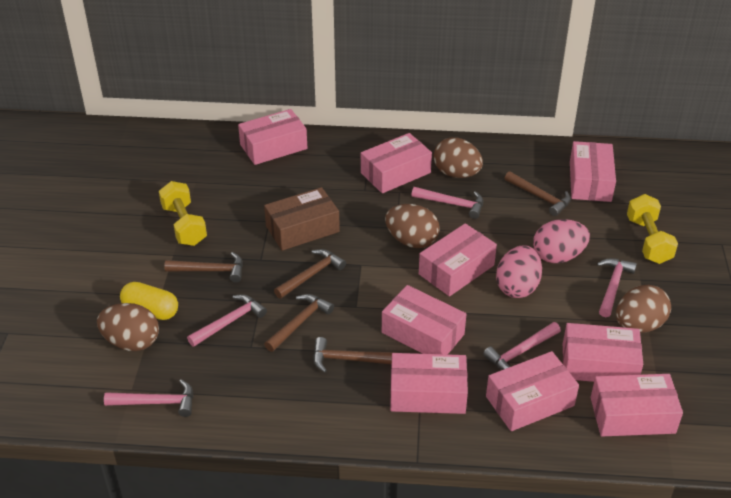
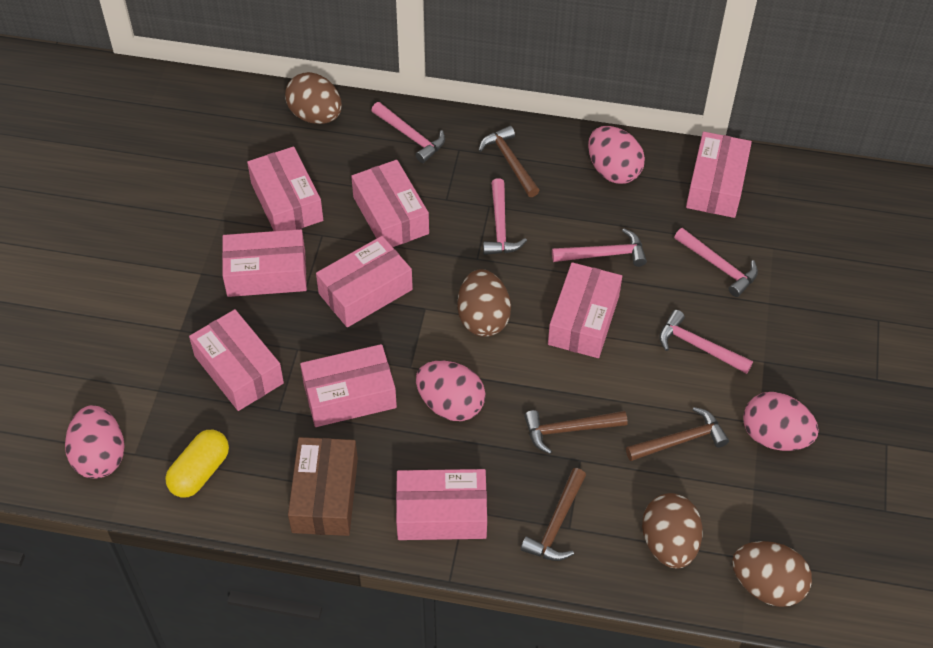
brown hammer: [164,252,243,282] [264,294,334,352] [274,249,346,299] [313,337,398,373] [504,171,571,216] = 5 -> [479,126,540,197] [521,468,586,561] [524,410,628,454] [626,407,729,461] = 4
pink egg: [496,245,542,298] [533,219,590,263] = 2 -> [65,405,125,479] [416,361,485,421] [588,126,645,184] [743,392,819,451] = 4
yellow dumbbell: [159,181,207,246] [627,194,678,264] = 2 -> none = 0

